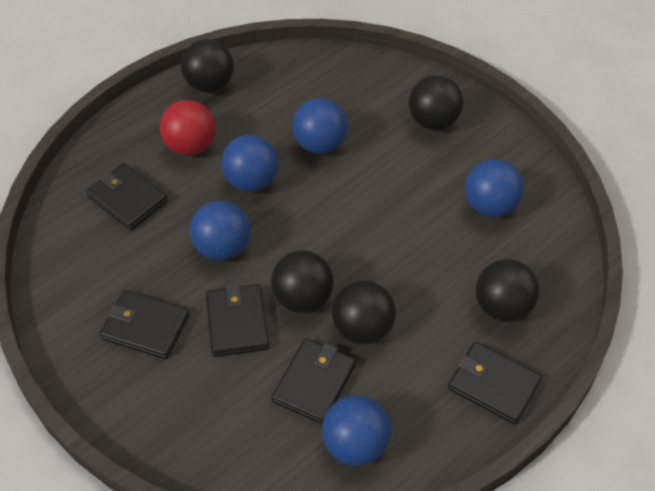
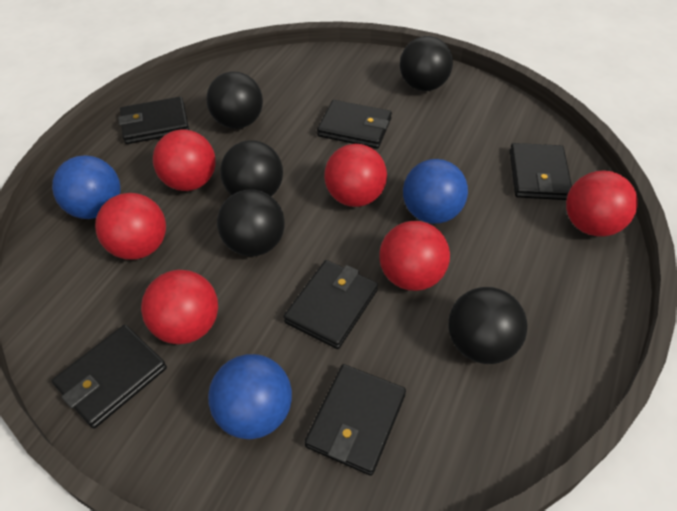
black wallet: [86,163,168,230] [100,290,190,359] [206,283,269,357] [272,338,356,424] [448,342,542,425] = 5 -> [52,325,167,429] [118,97,189,144] [283,260,378,349] [304,364,406,476] [317,100,392,149] [510,143,572,200] = 6
blue ball: [190,201,250,261] [221,135,278,192] [292,98,347,154] [322,395,391,466] [465,159,524,217] = 5 -> [52,155,121,219] [208,354,292,439] [403,159,468,224] = 3
red ball: [160,100,216,156] = 1 -> [95,193,166,260] [141,270,218,345] [153,129,216,191] [324,144,387,207] [379,221,450,291] [566,170,638,236] = 6

